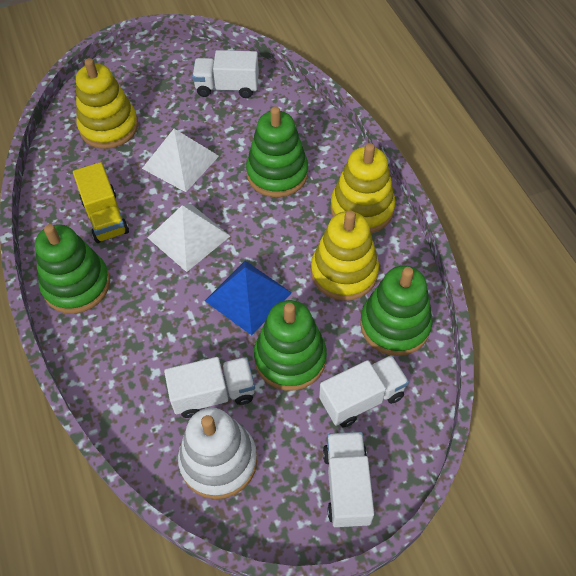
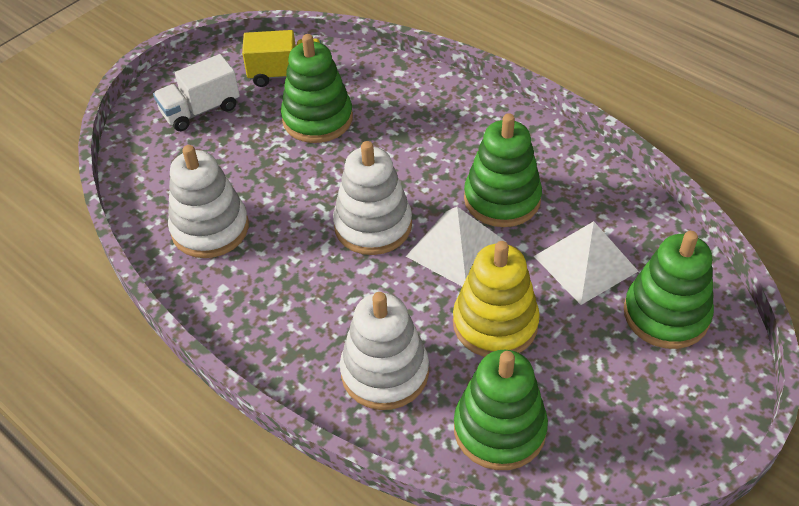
blue pyramid: [205,261,292,335] = 1 -> none = 0
white stacking toy: [178,408,257,499] = 1 -> [168,145,249,258] [333,141,412,255] [340,292,429,410] = 3
white truck: [164,357,255,418] [192,50,259,98] [319,355,409,427] [323,432,374,528] = 4 -> [153,54,240,131] = 1
yellow stacking toy: [76,58,138,149] [311,210,379,301] [330,143,395,233] = 3 -> [453,241,540,357] = 1

